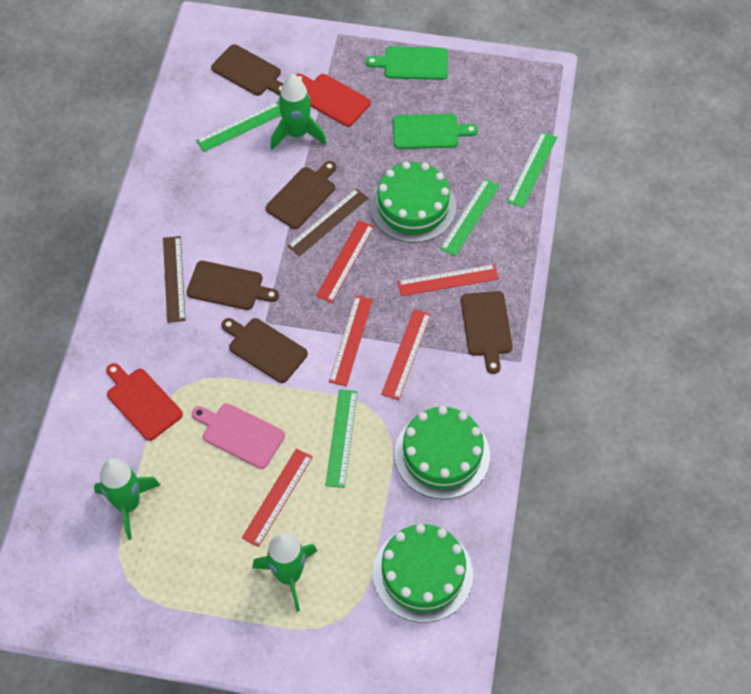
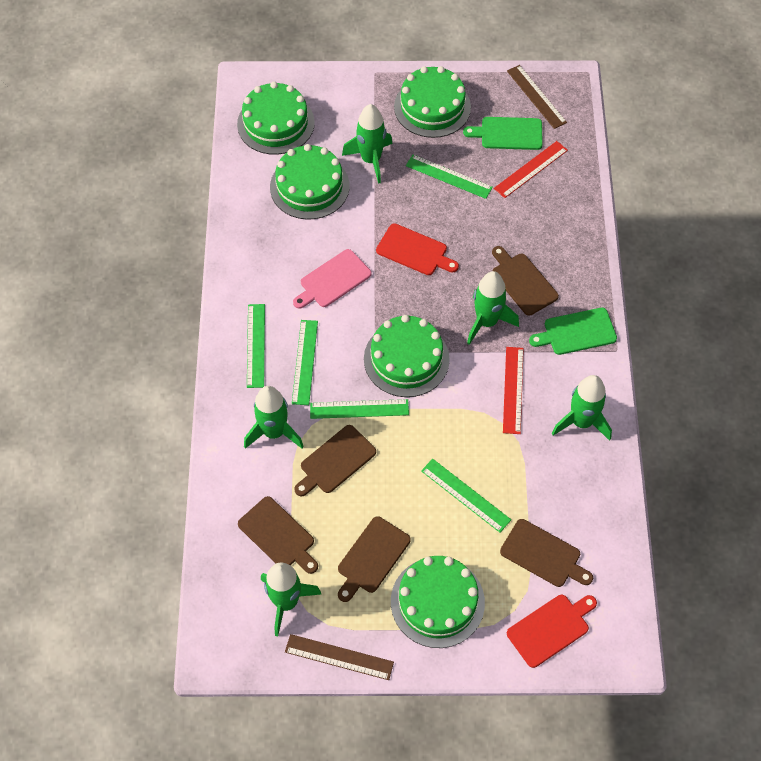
green cake: [370,161,456,243] [373,524,473,623] [394,406,490,499] = 3 -> [237,82,315,155] [270,144,350,220] [364,315,450,397] [391,556,485,648] [394,66,471,138] = 5
green rocket: [94,458,160,540] [252,532,317,612] [270,74,327,150] = 3 -> [244,386,304,449] [261,562,321,637] [342,104,393,184] [467,271,519,345] [552,375,612,441] = 5
green ruler: [196,101,281,152] [325,389,358,488] [440,179,500,256] [507,132,557,208] = 4 -> [247,304,265,388] [292,320,318,405] [310,399,409,419] [406,154,493,199] [421,459,511,533] = 5
red ruler: [242,448,313,547] [316,220,374,303] [329,295,373,386] [381,309,431,400] [397,264,499,296] = 5 -> [494,141,568,198] [503,347,524,434] = 2

